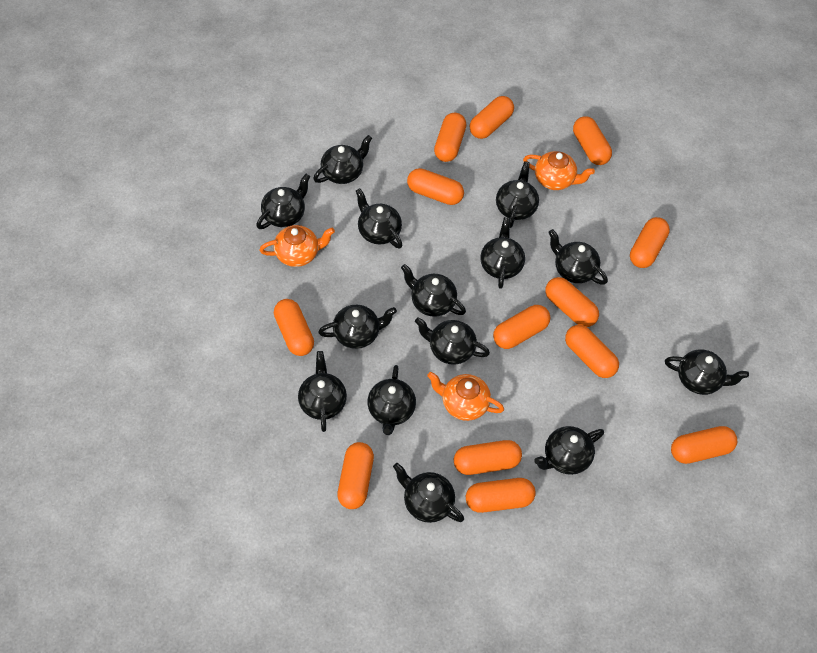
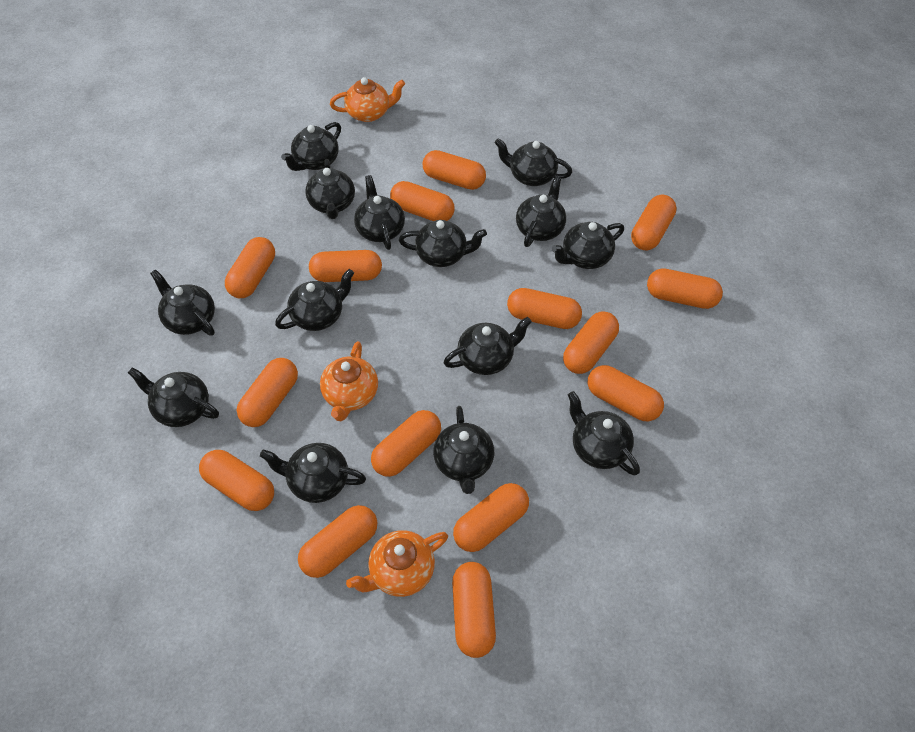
orange capsule: [274,299,314,356] [337,442,374,509] [407,168,464,205] [434,113,466,162] [454,440,522,475] [466,478,536,513] [470,96,514,139] [493,305,550,349] [545,277,599,327] [565,325,619,378] [573,116,612,165] [630,217,670,268] [671,426,737,464] = 13 -> [199,450,274,511] [225,237,275,298] [237,358,298,427] [298,505,377,578] [309,250,382,282] [371,410,441,477] [390,181,455,221] [423,150,486,190] [452,562,496,658] [453,483,529,552] [507,288,582,329] [563,311,619,374] [587,365,664,421] [631,195,677,250] [647,268,723,309] = 15

